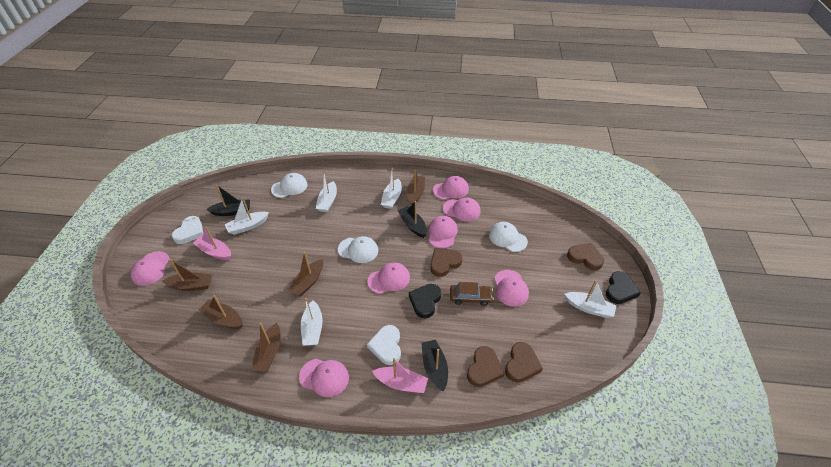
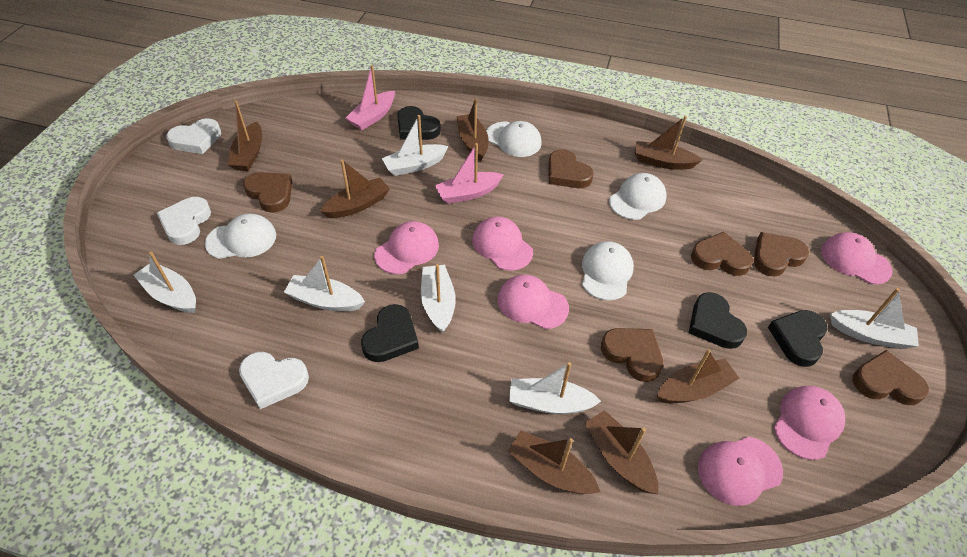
black boat: [206,185,250,216] [398,201,427,238] [421,340,448,391] = 3 -> none = 0
black heart: [409,284,441,318] [606,271,641,304] = 2 -> [361,304,419,362] [397,106,441,140] [689,292,747,349] [768,310,828,367] = 4
brown boat: [162,259,212,291] [199,295,243,329] [251,323,281,372] [288,252,323,296] [407,169,425,205] = 5 -> [227,100,262,171] [320,160,390,218] [456,99,489,161] [507,430,600,494] [585,410,658,494] [634,116,702,170] [657,350,740,403] = 7
brown car: [450,282,494,306] = 1 -> none = 0
brown heart: [431,249,463,277] [467,346,505,387] [505,342,543,383] [567,243,604,270] = 4 -> [243,172,293,213] [548,149,594,188] [601,328,663,382] [691,232,753,276] [754,232,809,277] [853,350,929,405] = 6
pink cap: [131,251,170,286] [299,359,349,397] [367,262,410,294] [429,216,458,248] [433,176,469,200] [443,197,481,222] [494,270,529,307] = 7 -> [374,221,439,274] [472,216,533,271] [498,275,569,329] [698,436,783,506] [774,386,845,460] [821,232,893,284] = 6
white boat: [225,197,269,235] [301,298,323,346] [316,171,337,212] [381,168,402,209] [565,280,616,318] = 5 -> [134,252,196,313] [284,256,365,311] [382,115,449,176] [421,264,456,333] [509,362,601,414] [830,288,919,349] = 6
white cap: [271,173,308,198] [338,236,378,263] [489,222,528,252] = 3 -> [205,213,276,259] [486,121,542,157] [582,241,634,300] [609,173,666,220] = 4
white heart: [172,216,203,244] [367,325,401,365] = 2 -> [157,197,211,245] [166,118,221,154] [239,352,309,409] = 3

